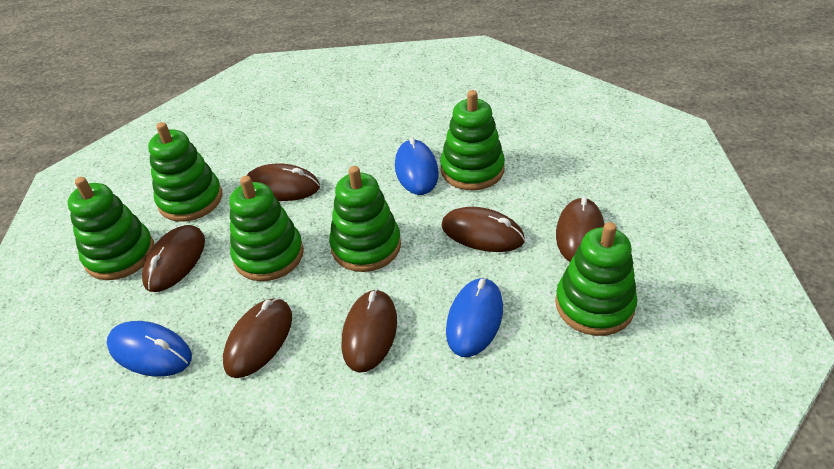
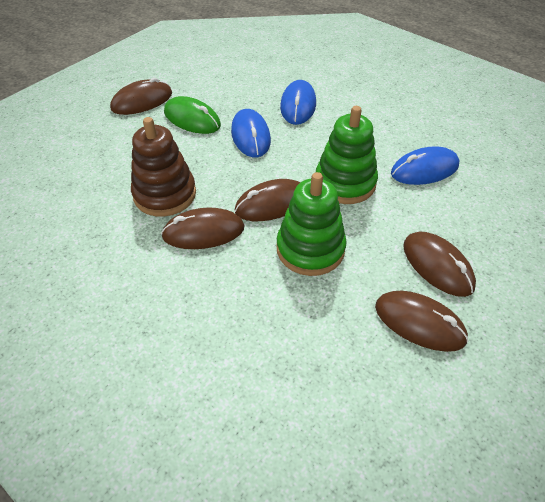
brown mouse: [142,225,205,292] [223,298,292,378] [246,164,320,201] [342,289,397,373] [441,207,525,252] [556,197,605,262] = 6 -> [110,77,172,115] [161,208,244,249] [235,179,300,221] [375,291,469,352] [403,232,476,297] = 5
brown stacking toy: none = 0 -> [131,117,196,217] = 1
green mouse: none = 0 -> [164,96,221,134] = 1
green stacking toy: [68,177,154,280] [148,122,222,222] [230,176,304,281] [329,166,401,272] [440,90,505,190] [555,222,637,336] = 6 -> [276,172,347,276] [316,106,378,204] = 2

